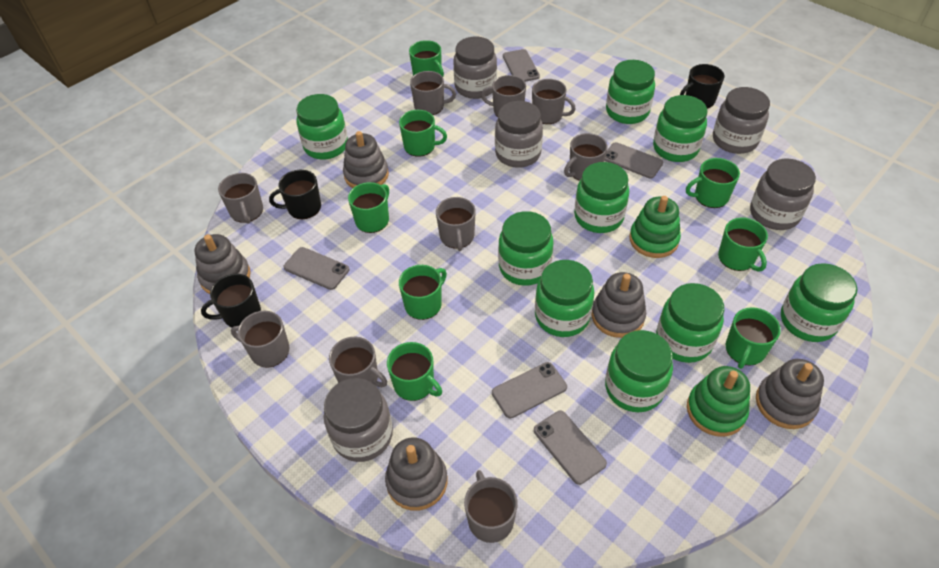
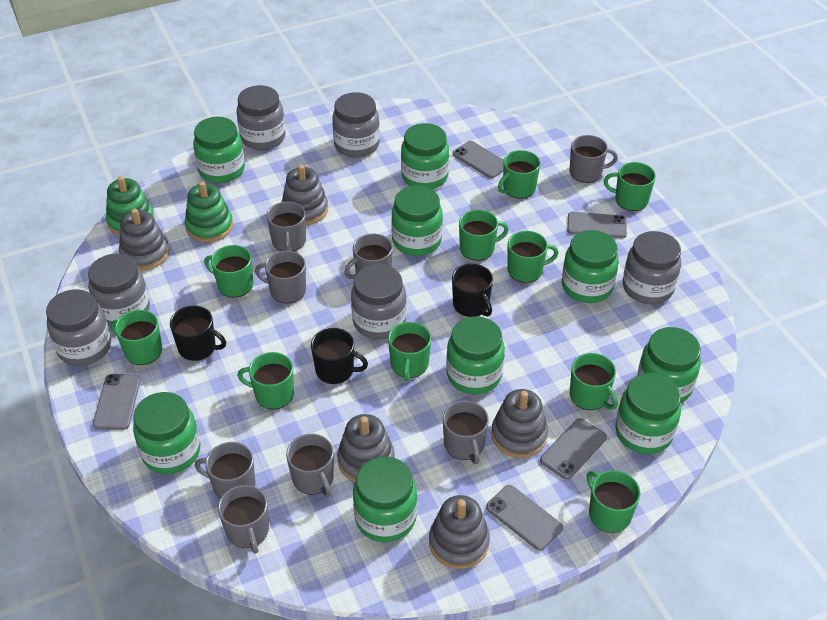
green mug: [348,182,389,233] [387,342,442,401] [399,110,447,157] [399,265,447,320] [409,40,444,77] [686,158,740,208] [718,217,768,272] [726,307,781,369] = 8 -> [111,310,162,365] [204,245,253,298] [237,352,294,409] [388,322,431,381] [459,210,509,261] [498,150,540,199] [507,231,559,283] [570,353,618,410] [587,470,641,533] [604,162,656,211] = 10
grey jar: [324,378,393,462] [453,37,497,99] [495,101,543,168] [713,87,770,154] [750,159,816,230] = 5 -> [46,289,111,366] [88,254,150,327] [237,85,285,150] [332,92,380,158] [351,264,406,339] [623,231,681,304] = 6
grey mug: [218,173,263,224] [231,311,289,368] [329,337,387,387] [410,71,456,115] [436,197,476,251] [464,470,518,543] [481,75,526,117] [532,79,576,124] [564,133,607,181] = 9 -> [195,442,255,499] [218,485,269,554] [255,251,306,303] [267,202,306,251] [286,434,334,497] [344,234,393,279] [443,401,489,464] [570,135,618,183] = 8

